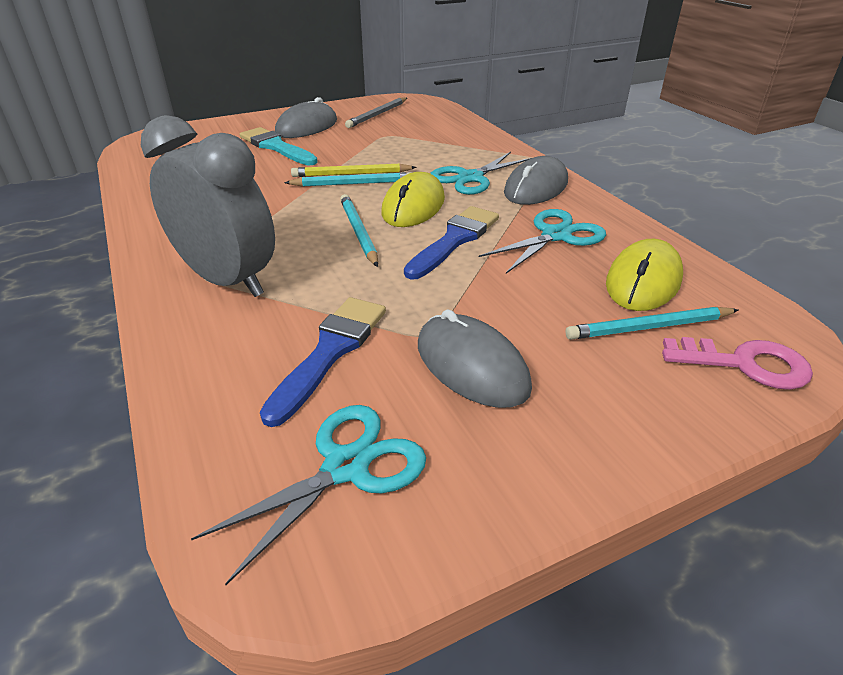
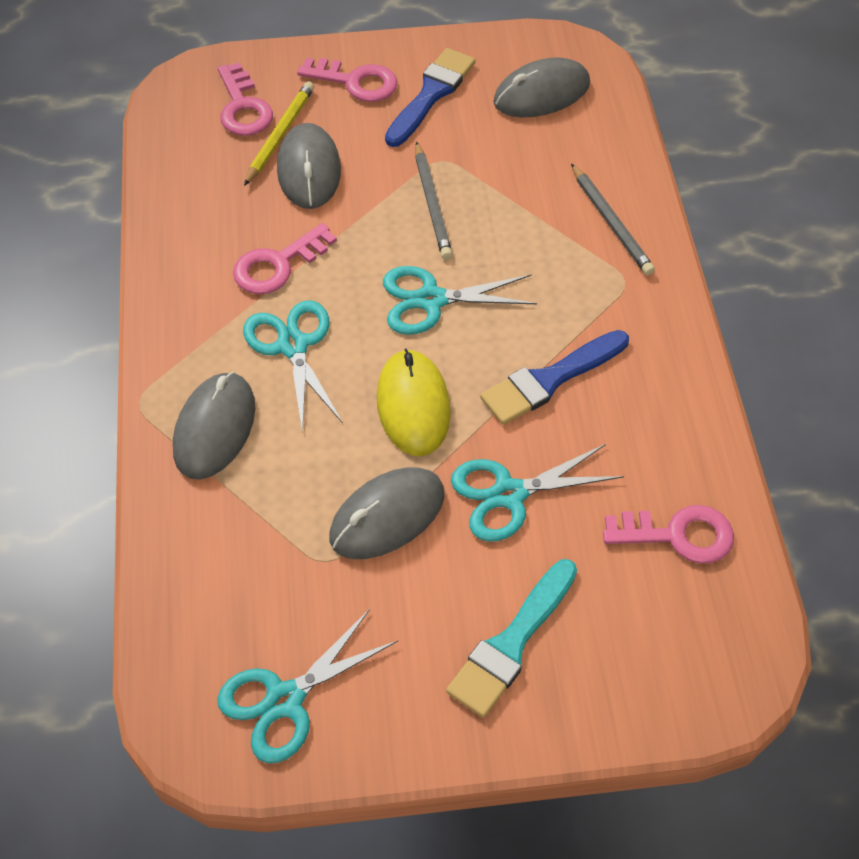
grey clock: [141,115,275,297] = 1 -> none = 0
grey mouse: [275,97,337,138] [418,309,532,408] [504,156,568,205] = 3 -> [173,372,255,479] [277,123,341,209] [329,467,445,559] [493,58,590,117] = 4
grey pencil: [345,97,407,128] = 1 -> [415,141,452,260] [571,163,655,275] = 2
pink key: [662,337,813,390] = 1 -> [218,62,273,136] [233,223,337,294] [297,58,398,102] [603,505,734,564] = 4
turquoise pencil: [284,172,412,187] [340,194,378,267] [566,307,738,340] = 3 -> none = 0
turquoise scissors: [191,405,426,585] [430,152,531,195] [479,209,606,274] = 3 -> [217,609,398,763] [243,300,343,433] [383,266,537,335] [451,444,624,542] = 4
yellow mouse: [381,172,445,227] [606,239,683,311] = 2 -> [377,348,451,456] = 1

